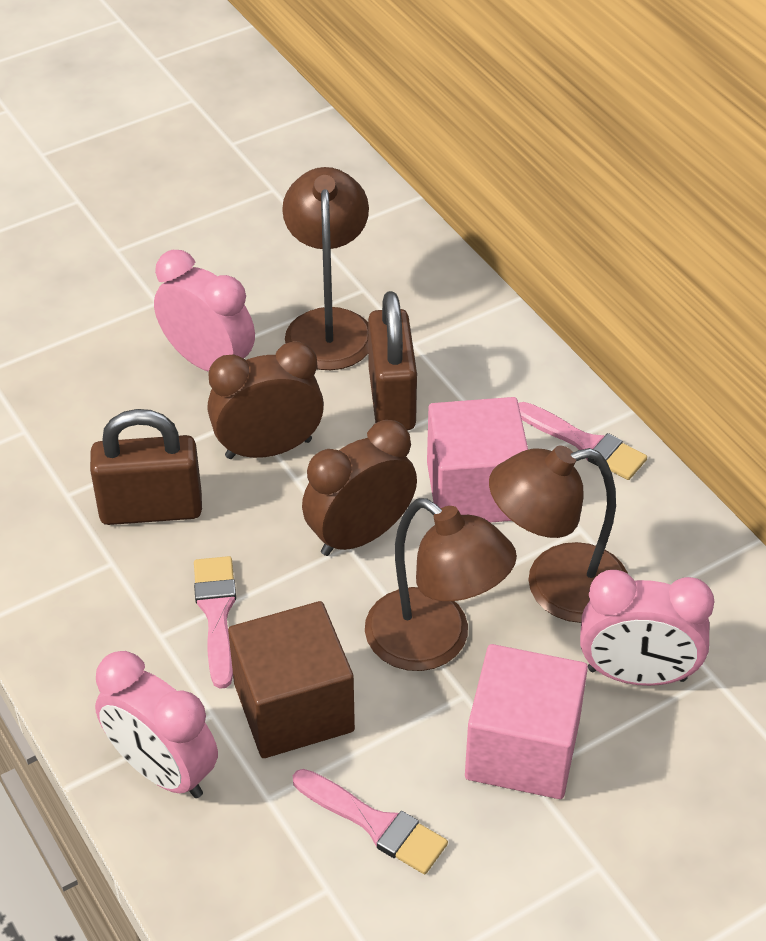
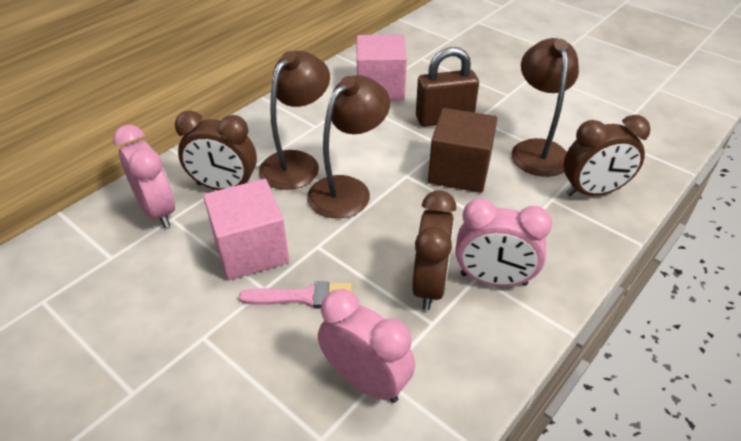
brown clock: [208,341,324,459] [302,420,417,556] = 2 -> [175,111,257,190] [412,190,456,310] [564,115,651,196] = 3
brown padlock: [90,409,202,525] [368,291,417,431] = 2 -> [416,47,479,127] = 1
pink brush: [194,556,236,689] [293,769,448,874] [518,402,647,480] = 3 -> [239,281,352,308] = 1

